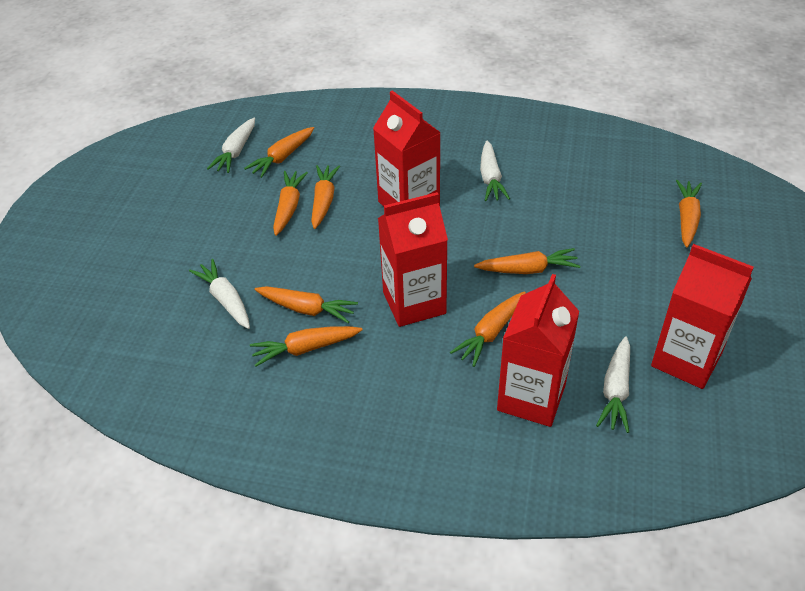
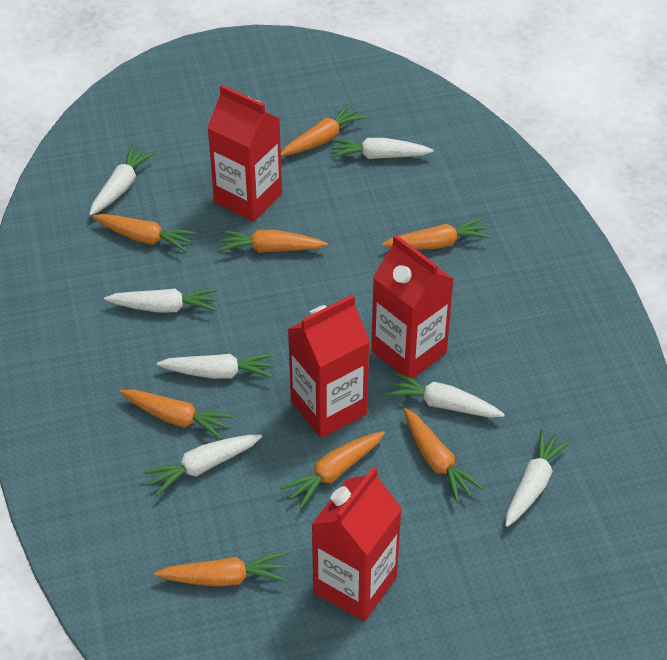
white carrot: [189,259,250,329] [207,118,255,173] [480,141,510,201] [596,336,630,433] = 4 -> [89,145,156,216] [104,288,218,313] [143,434,262,496] [157,353,274,379] [330,138,434,159] [386,372,505,418] [505,429,571,527] = 7

